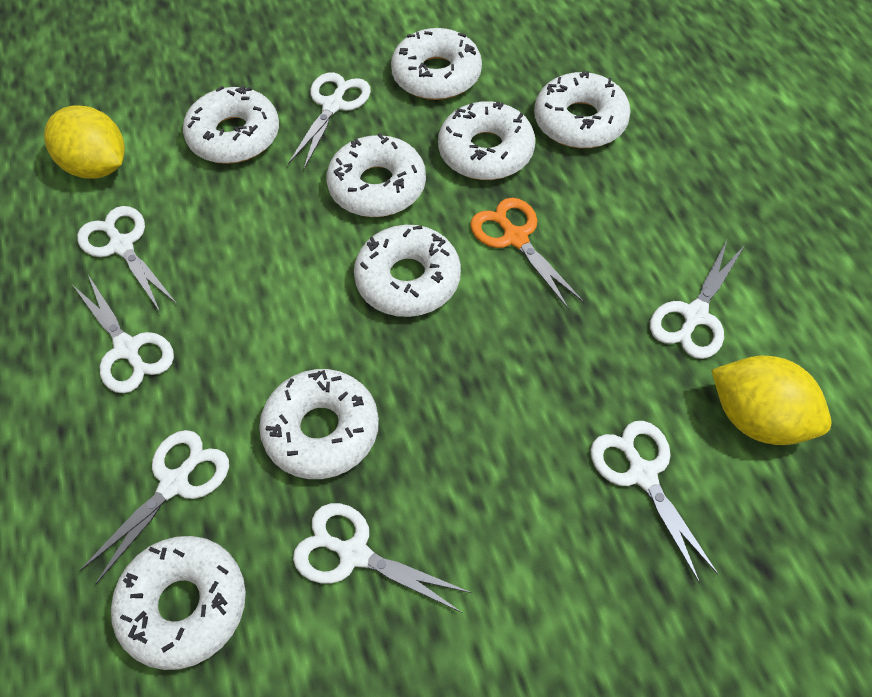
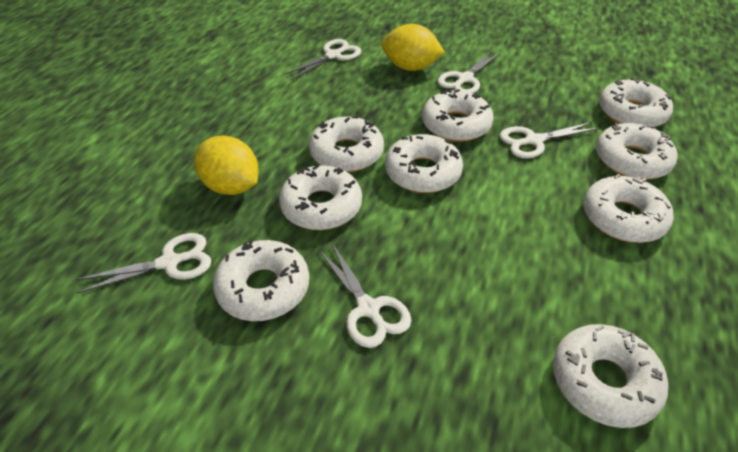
orange scissors: [470,198,584,310] = 1 -> none = 0
white donut: [111,536,246,670] [183,86,279,164] [259,369,379,479] [327,133,426,217] [354,225,461,317] [391,28,482,100] [438,101,535,180] [534,71,631,148] = 8 -> [213,240,309,321] [279,165,362,230] [309,116,384,172] [385,134,463,193] [422,89,493,142] [553,324,668,428] [583,174,674,243] [596,123,677,180] [599,78,673,127] = 9
white scissors: [73,275,174,393] [77,206,177,312] [79,430,229,584] [288,72,371,169] [293,503,472,613] [590,421,719,583] [650,238,745,359] = 7 -> [75,233,211,293] [285,39,361,80] [318,243,411,348] [438,51,500,94] [500,122,599,158] = 5

